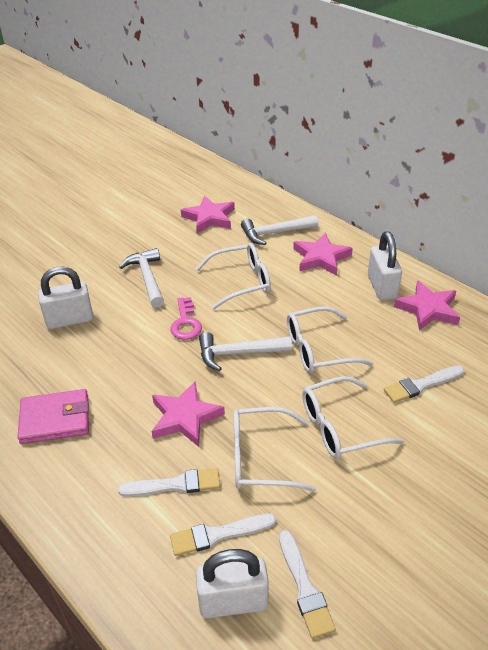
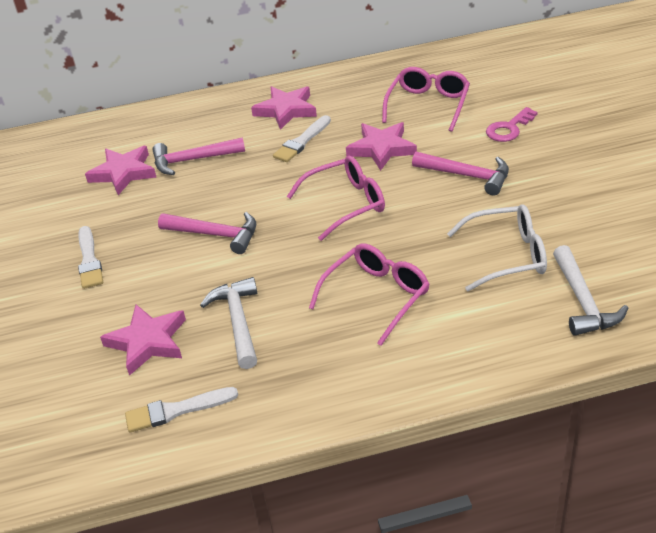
pink glasses: none = 0 -> [287,156,385,241] [309,243,429,346] [382,67,470,132] = 3
pink hammer: none = 0 -> [152,137,245,175] [158,212,256,254] [412,152,509,196] = 3
pink wallet: [17,389,89,444] = 1 -> none = 0
white brush: [118,468,220,497] [170,513,276,556] [279,530,336,639] [384,365,464,403] = 4 -> [78,226,103,289] [125,387,238,432] [273,115,331,162] = 3
white glasses: [196,243,271,310] [233,407,317,492] [287,306,374,373] [302,376,404,459] = 4 -> [447,204,547,291] = 1
white hammer: [119,248,164,308] [199,332,292,371] [241,215,318,245] = 3 -> [200,277,257,369] [553,245,628,336] = 2
white padlock: [38,267,93,329] [196,549,269,618] [368,231,402,300] = 3 -> none = 0

